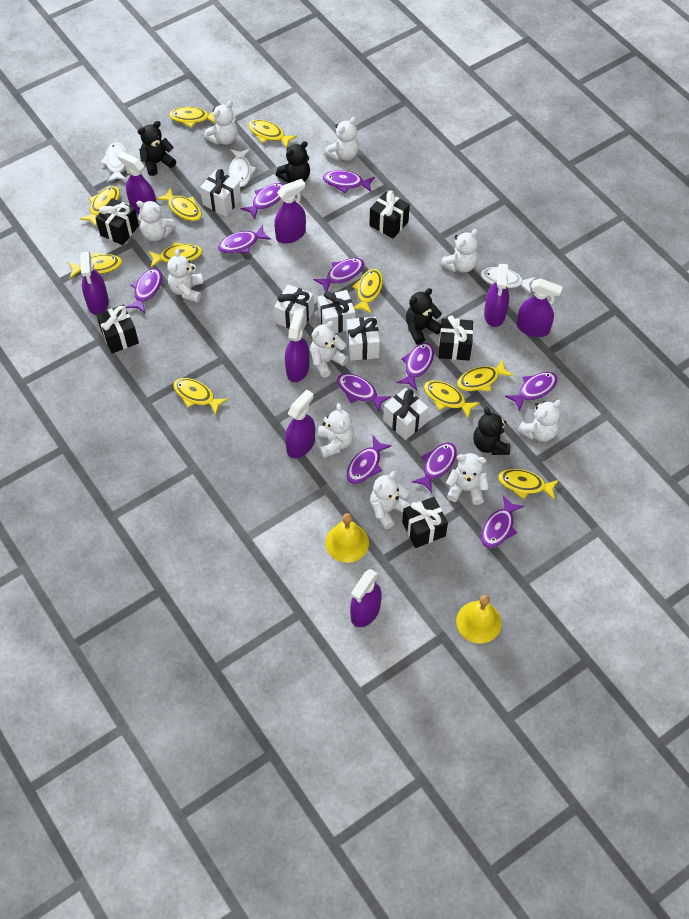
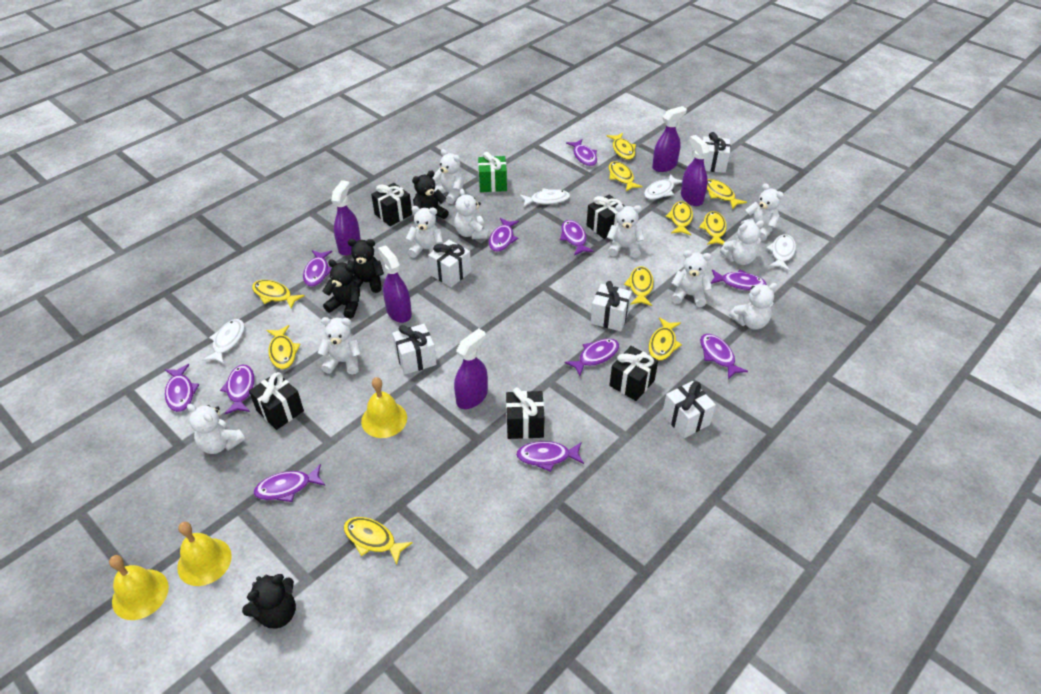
green gift: none = 0 -> [478,152,507,192] = 1
purple spray bottle: [80,252,109,315] [118,152,156,214] [274,179,306,244] [285,311,309,382] [285,389,315,458] [350,569,382,627] [484,264,509,327] [517,278,563,337] = 8 -> [331,180,361,256] [378,245,412,323] [454,328,488,409] [652,106,687,172] [681,135,709,206] = 5
white fish: [101,142,127,182] [229,149,256,187] [480,267,535,294] = 3 -> [202,319,244,364] [520,188,570,207] [644,174,682,200] [766,234,796,271] = 4
yellow bell: [325,513,369,563] [456,595,502,644] = 2 -> [109,555,169,620] [177,522,232,586] [361,377,407,438] = 3
yellow fish: [68,253,122,278] [80,186,120,227] [148,242,203,267] [156,187,202,221] [169,107,216,128] [173,378,228,415] [248,120,297,149] [352,269,383,314] [424,380,479,419] [457,359,513,391] [498,469,559,500] = 11 -> [252,280,305,309] [266,325,300,369] [344,517,413,565] [607,133,636,160] [609,161,643,191] [624,266,654,306] [649,317,682,361] [665,201,693,235] [699,211,726,245] [707,179,747,209] = 10

